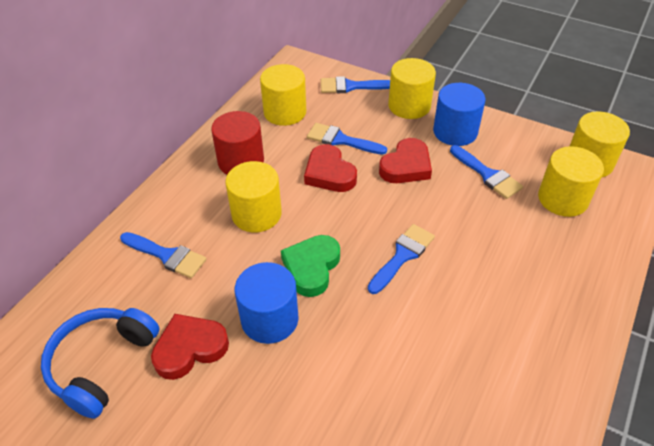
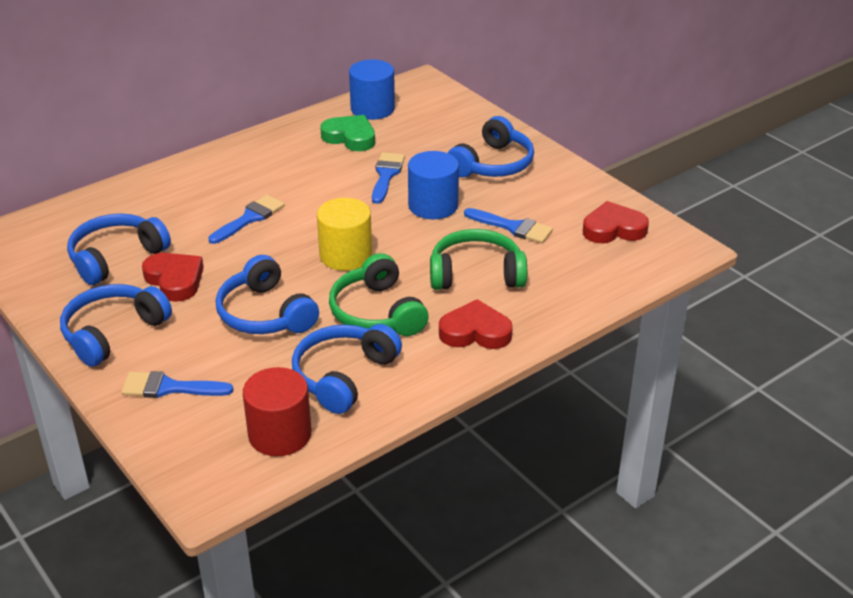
blue brush: [120,232,206,278] [307,123,387,155] [321,76,390,93] [368,224,435,294] [450,145,523,199] = 5 -> [121,371,233,398] [208,195,285,244] [372,152,405,204] [464,208,553,243] = 4
blue headphones: [41,308,159,419] = 1 -> [60,284,172,367] [67,214,171,285] [216,255,319,334] [292,324,402,414] [448,116,534,177] = 5
green headphones: none = 0 -> [329,253,429,336] [430,229,527,290] = 2
yellow cylinder: [225,161,282,232] [260,64,306,126] [388,58,436,119] [538,146,604,217] [569,111,630,178] = 5 -> [317,198,372,271] = 1

